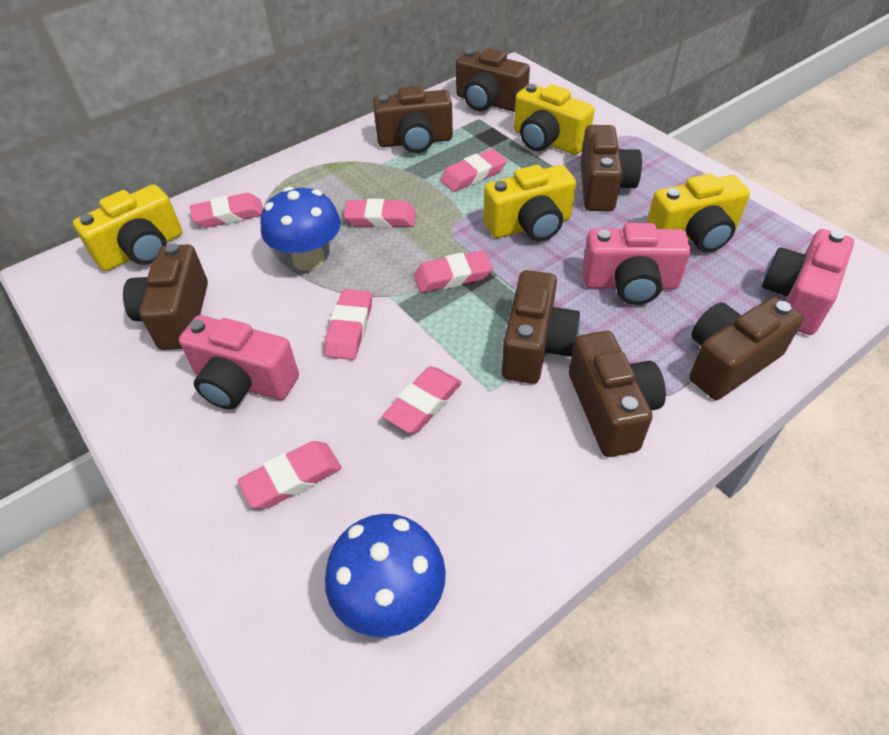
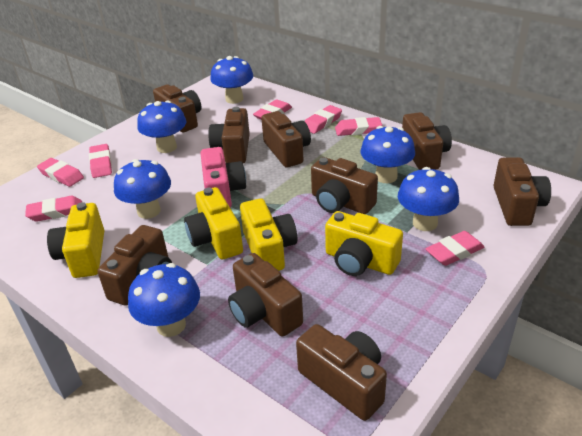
blue mushroom: [260,186,341,271] [325,514,446,637] = 2 -> [114,159,171,219] [128,263,200,337] [137,100,187,153] [210,56,253,104] [361,126,415,183] [398,167,459,231] = 6
brown camera: [123,244,208,350] [373,85,453,153] [456,48,530,112] [502,270,580,384] [569,331,666,457] [580,125,642,211] [689,297,804,400] = 7 -> [97,225,172,306] [153,84,201,132] [208,107,250,163] [228,253,303,337] [261,111,311,168] [296,324,387,421] [311,157,378,214] [402,112,452,170] [494,157,551,226] = 9
pink camera: [179,315,299,409] [582,223,691,305] [762,229,854,335] = 3 -> [200,147,246,208] = 1

